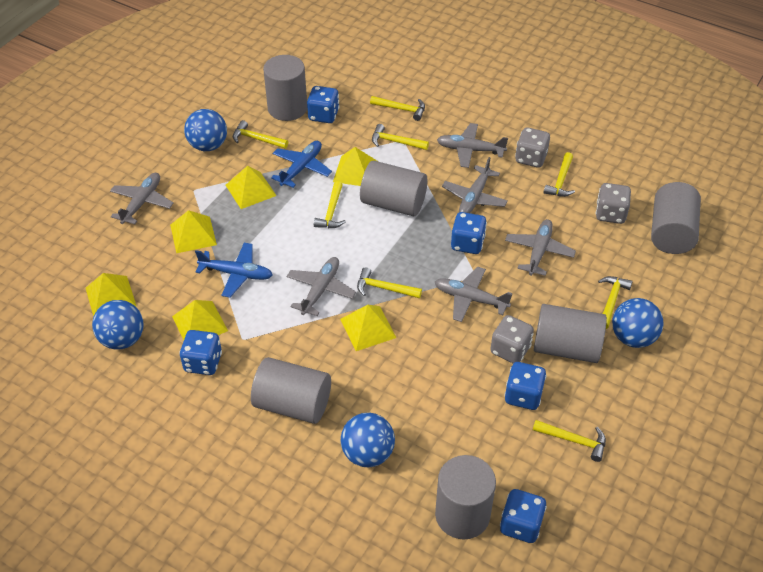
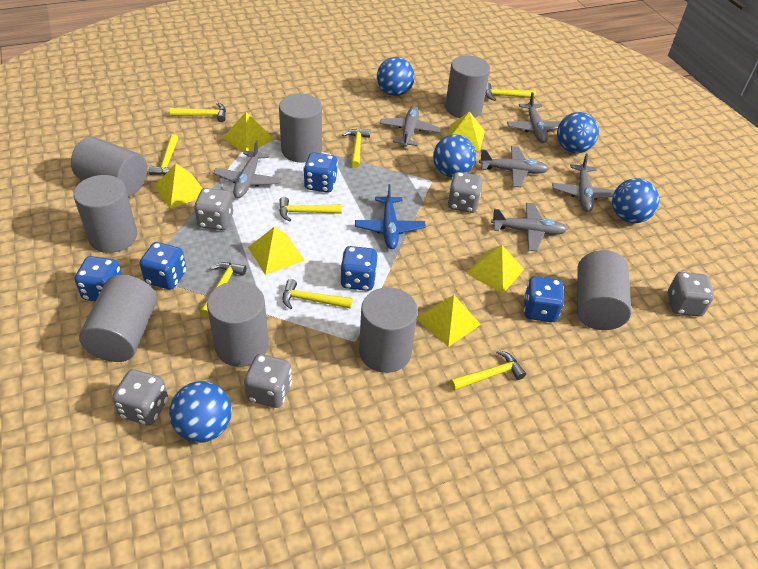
blue ball: [92,300,144,350] [184,109,227,151] [341,413,395,467] [612,298,663,348] = 4 -> [169,381,232,443] [377,57,415,96] [433,134,476,178] [557,112,599,153] [612,178,659,223] = 5
blue plane: [195,243,273,298] [271,141,332,188] = 2 -> [355,184,426,249] = 1
grey cylinder: [251,357,331,424] [263,55,307,121] [360,161,428,216] [435,455,496,540] [534,304,607,363] [651,182,701,254] = 6 -> [71,137,147,196] [73,175,137,253] [79,275,157,362] [207,281,269,367] [279,94,322,162] [359,287,418,373] [445,55,490,118] [577,250,632,330] = 8
grey dice: [491,315,534,364] [515,128,550,168] [596,183,631,224] = 3 -> [112,369,168,425] [194,188,233,230] [244,354,292,408] [447,172,483,213] [668,272,714,317] = 5

